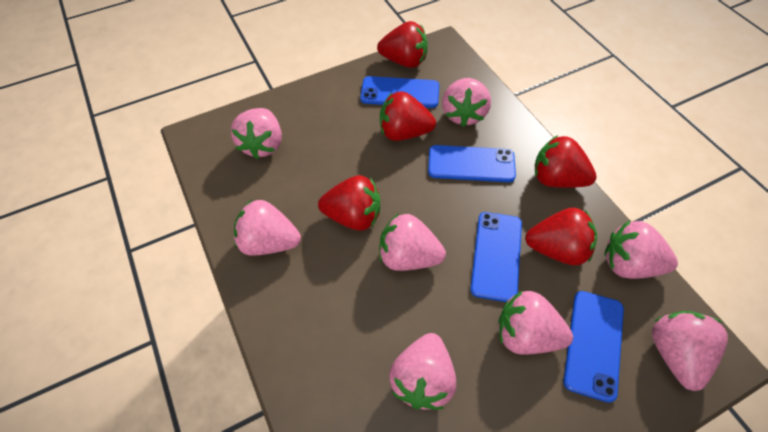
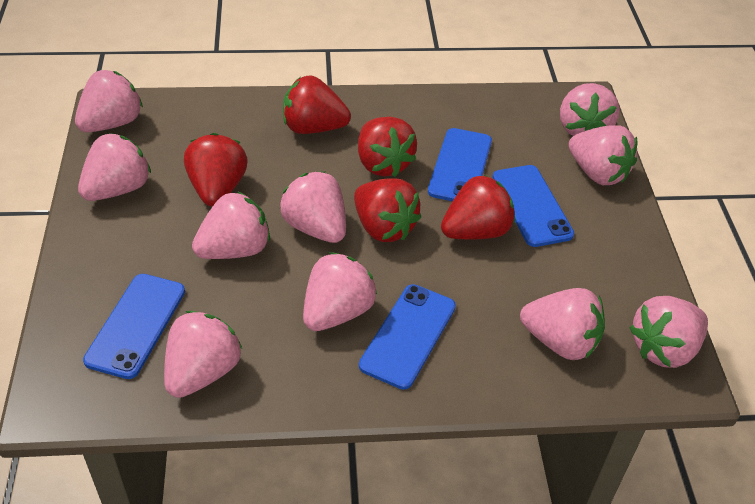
pink strawberry: [231,108,282,159] [234,200,301,256] [379,213,446,271] [389,333,456,410] [442,78,491,127] [498,290,573,355] [604,221,678,279] [652,311,728,391] = 8 -> [75,70,143,132] [78,133,151,201] [164,311,242,398] [192,191,270,259] [280,171,346,243] [303,252,377,331] [520,288,605,360] [560,83,619,136] [568,125,637,185] [629,296,708,368] = 10

